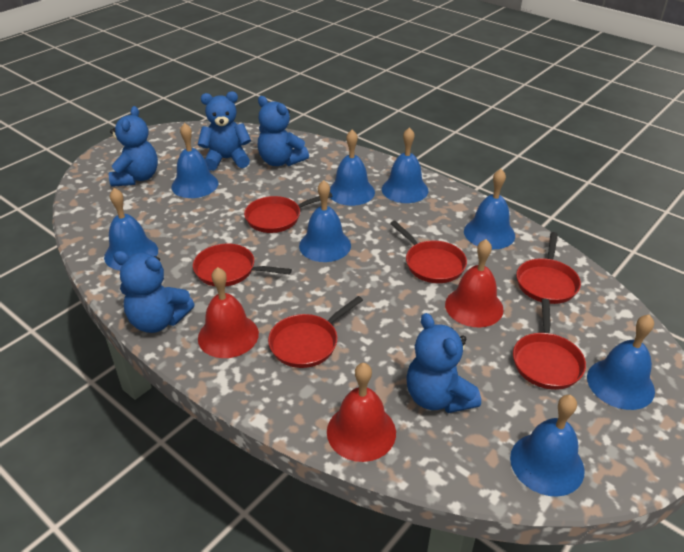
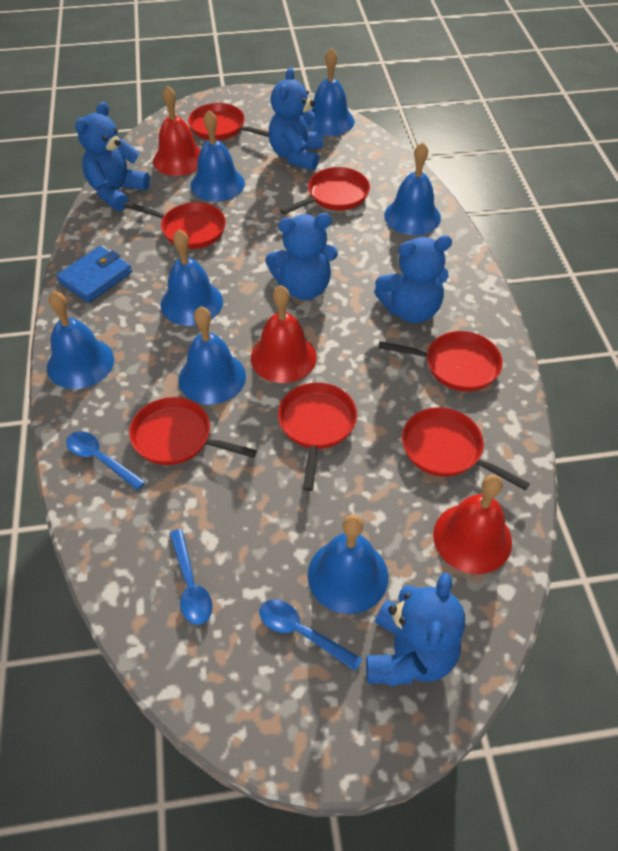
blue bell: [104,188,158,270] [171,123,218,198] [299,180,351,262] [330,130,375,206] [382,127,428,203] [464,169,515,249] [510,395,585,497] [587,315,655,410] = 8 -> [47,291,114,389] [160,229,223,326] [179,306,246,404] [190,110,245,202] [307,48,355,136] [308,515,388,614] [384,142,441,235] = 7
blue spoon: none = 0 -> [66,431,145,490] [169,529,212,625] [259,600,362,671] = 3
blue wallet: none = 0 -> [56,246,132,303] = 1
red pan: [193,244,292,286] [244,193,333,233] [268,296,363,368] [390,221,467,283] [513,299,586,390] [516,232,581,304] = 6 -> [124,202,226,249] [129,397,257,465] [188,103,269,140] [278,383,357,491] [280,167,370,215] [378,331,503,392] [402,407,530,490] = 7

